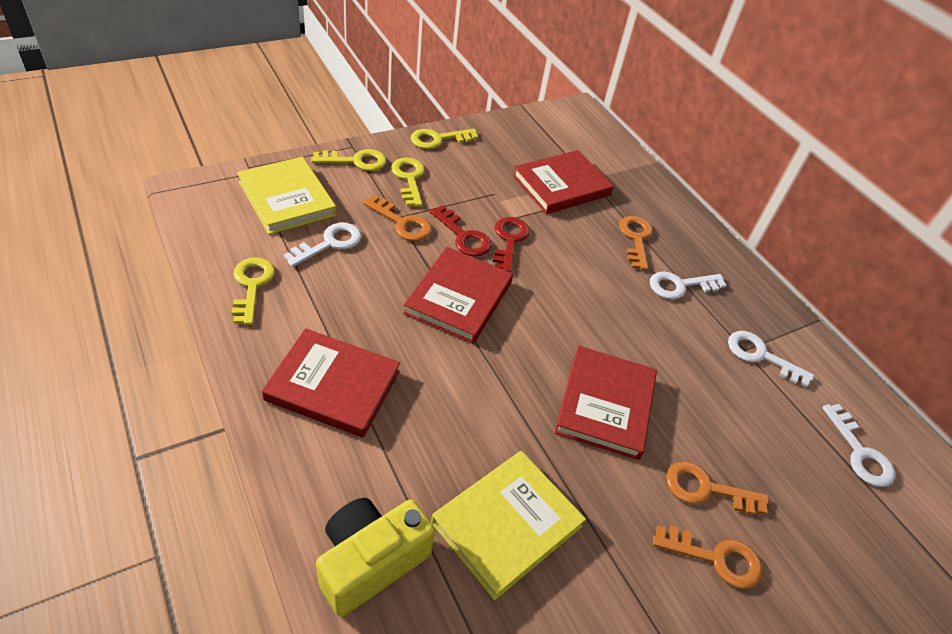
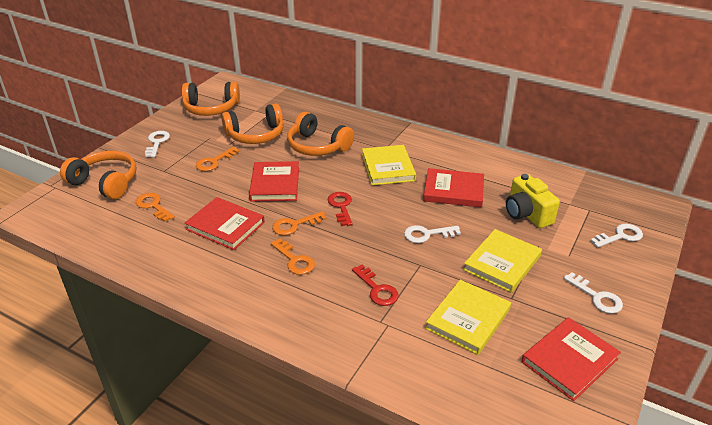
orange headphones: none = 0 -> [60,151,136,199] [182,82,240,116] [221,103,284,144] [287,112,354,156] = 4
yellow book: [237,157,337,235] [431,451,586,600] = 2 -> [362,145,416,185] [425,280,511,355] [463,229,542,293] = 3
yellow key: [231,257,275,325] [311,149,386,171] [391,158,425,207] [411,129,478,149] = 4 -> none = 0

